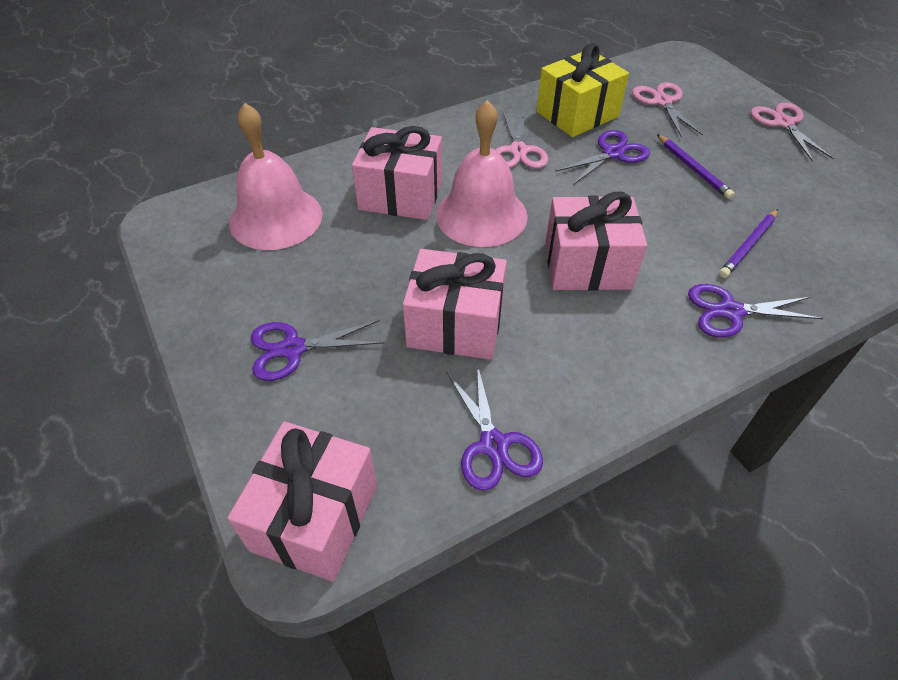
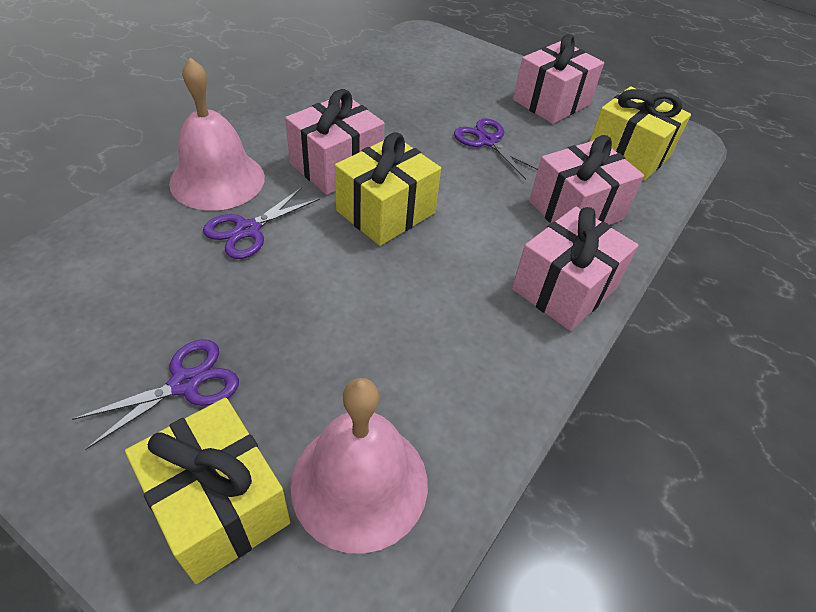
pink scissors: [496,111,548,168] [632,82,703,138] [751,102,834,162] = 3 -> none = 0
purple pencil: [657,134,735,199] [719,209,778,278] = 2 -> none = 0
purple scissors: [251,320,384,381] [446,364,543,491] [555,130,650,185] [688,284,823,338] = 4 -> [72,339,239,450] [203,187,320,259] [454,119,538,180] = 3
yellow gift: [537,43,629,137] = 1 -> [125,398,290,584] [335,132,441,246] [590,87,691,181] = 3

